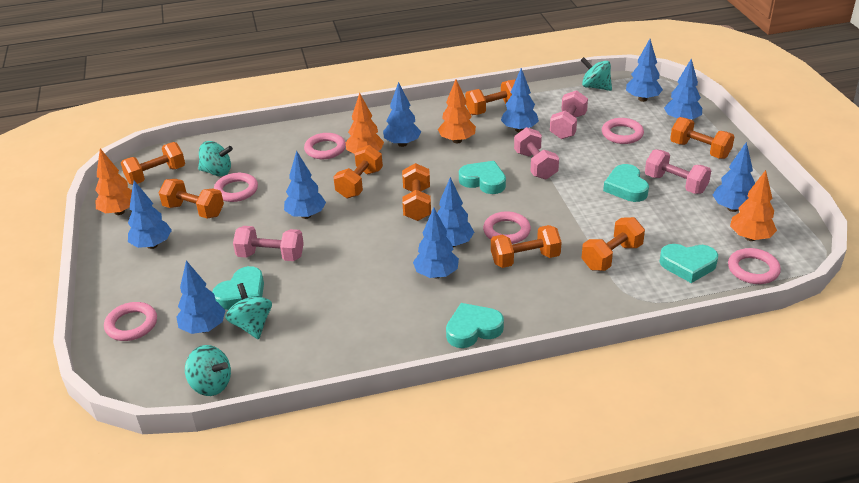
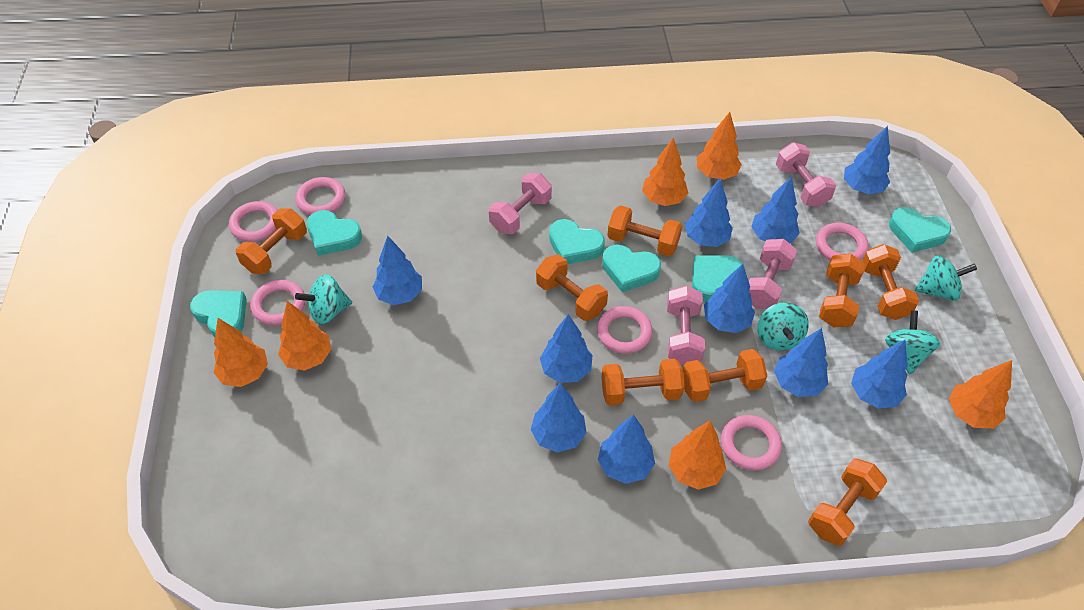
orange tree: [95,148,132,215] [346,93,384,154] [438,79,476,143] [730,170,777,241] = 4 -> [213,318,268,387] [278,301,331,371] [642,138,688,206] [669,421,726,490] [697,112,742,180] [949,360,1012,429] = 6
turquoise heart: [212,266,264,310] [446,303,504,348] [459,161,506,194] [603,164,649,202] [659,244,718,283] = 5 -> [190,290,247,337] [307,210,362,256] [549,219,605,264] [602,245,661,292] [692,255,745,302] [889,207,951,253] = 6

